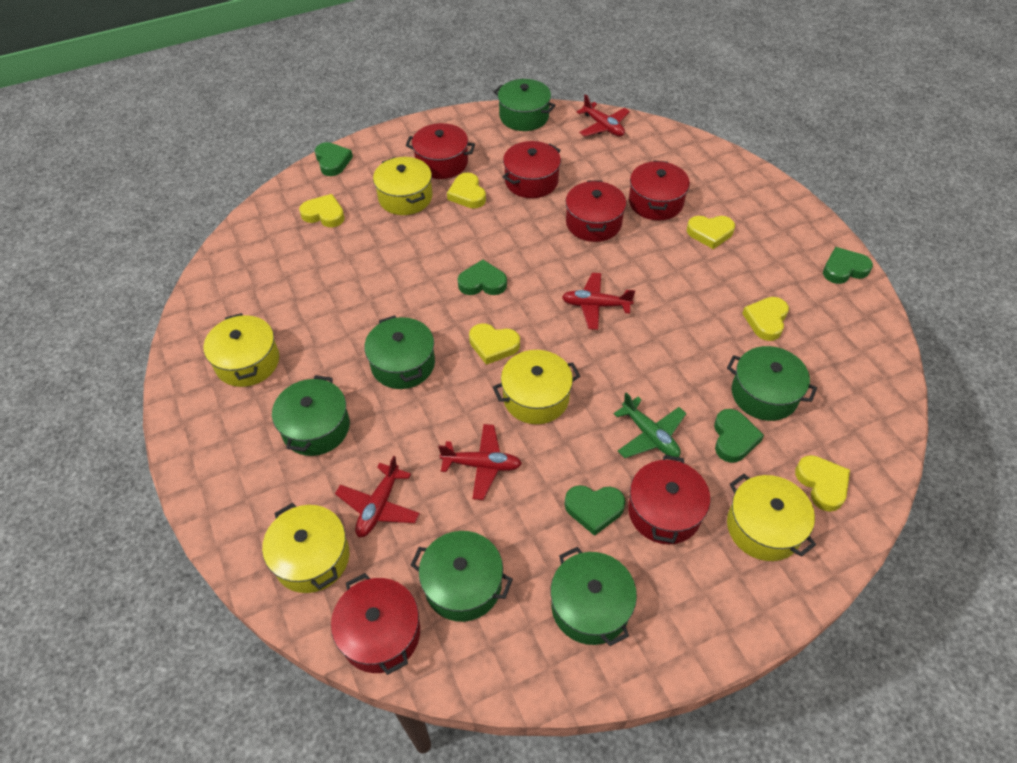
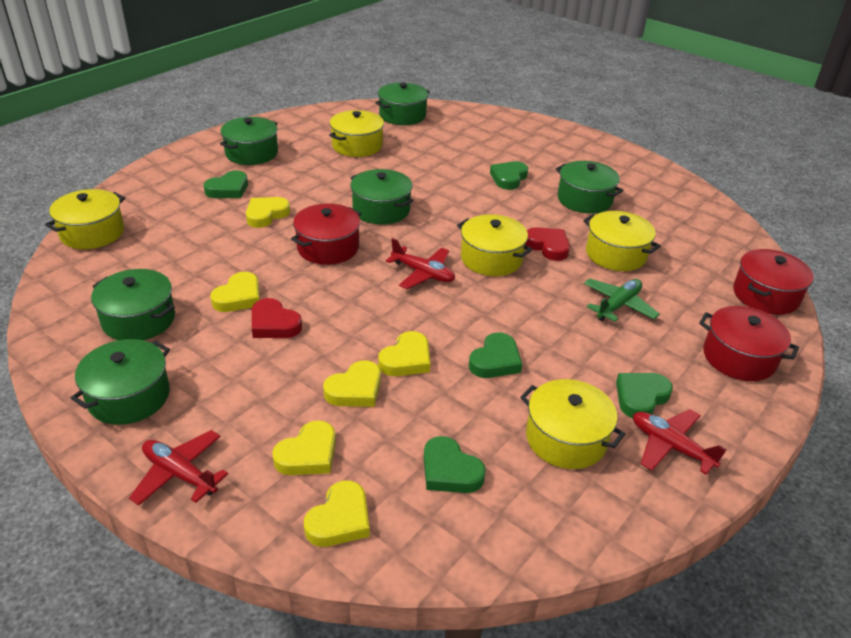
red heart: none = 0 -> [252,298,302,338] [525,227,570,261] = 2
red plane: [335,456,420,537] [438,424,522,500] [562,273,635,330] [576,94,630,137] = 4 -> [129,430,228,506] [386,238,455,289] [633,409,727,475] = 3
red pot: [331,573,420,675] [406,123,475,179] [503,141,561,198] [566,180,626,242] [628,455,710,544] [629,161,690,220] = 6 -> [291,203,361,265] [699,306,799,381] [733,249,814,315] = 3

